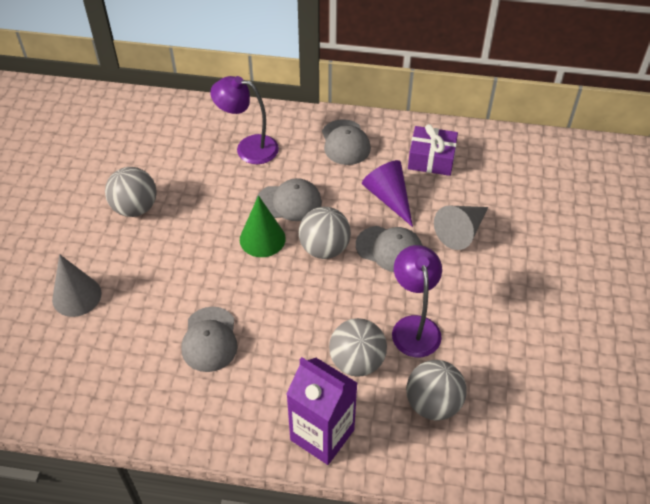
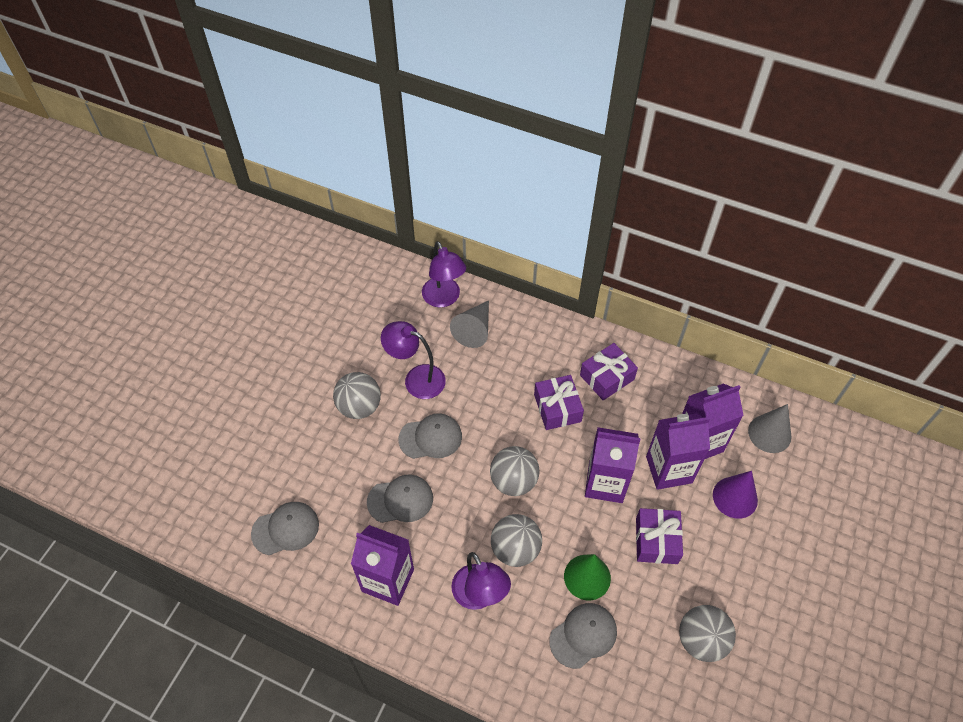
purple carton: [286,357,358,465] = 1 -> [351,525,414,606] [585,427,641,503] [646,413,710,490] [682,384,744,459] = 4
purple gift: [408,124,458,176] = 1 -> [534,375,584,430] [580,343,638,400] [636,508,683,564] = 3
purple lamp: [210,76,279,164] [392,245,442,357] = 2 -> [381,321,446,399] [422,241,466,307] [451,552,511,610] = 3

